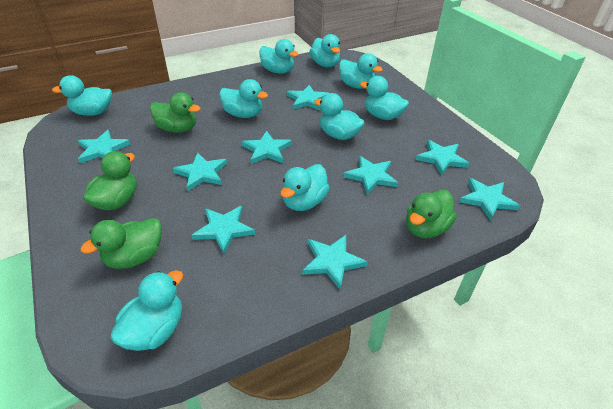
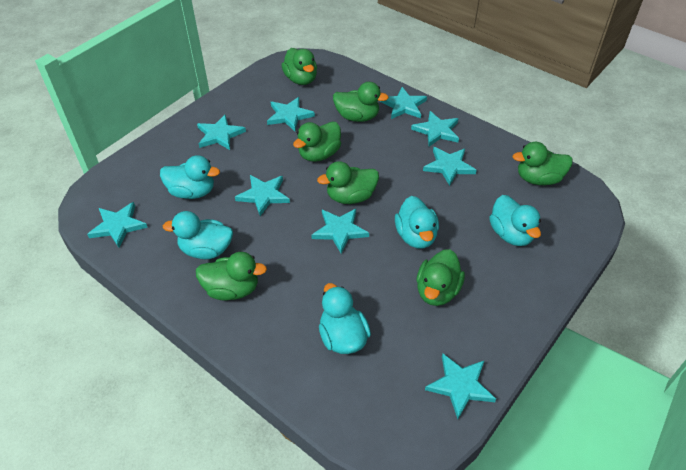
green duck: [81,218,162,269] [83,151,137,210] [150,92,200,133] [406,190,457,238] = 4 -> [196,252,267,300] [281,48,317,85] [293,122,341,162] [317,161,379,204] [333,82,389,122] [416,249,465,306] [513,142,573,185] = 7
turquoise duck: [52,75,112,116] [110,270,183,351] [219,79,268,118] [259,39,299,74] [280,164,330,211] [309,34,340,67] [314,93,364,140] [339,53,383,89] [360,76,409,120] = 9 -> [160,155,220,199] [163,211,233,259] [319,283,371,354] [395,196,439,249] [489,195,541,246] = 5

